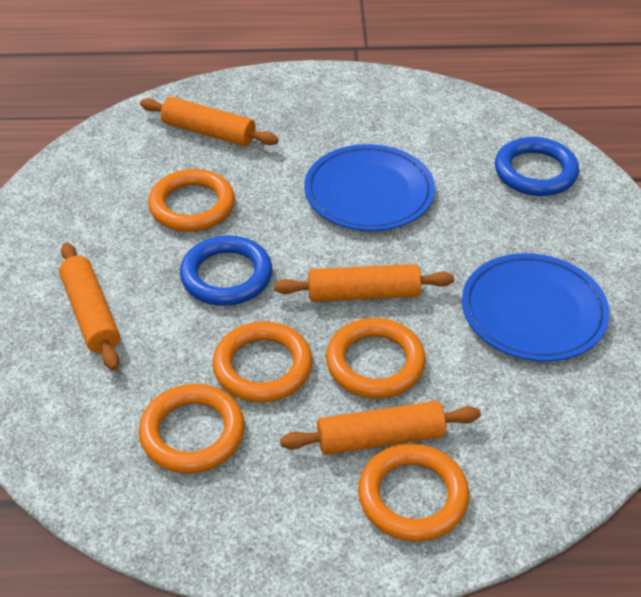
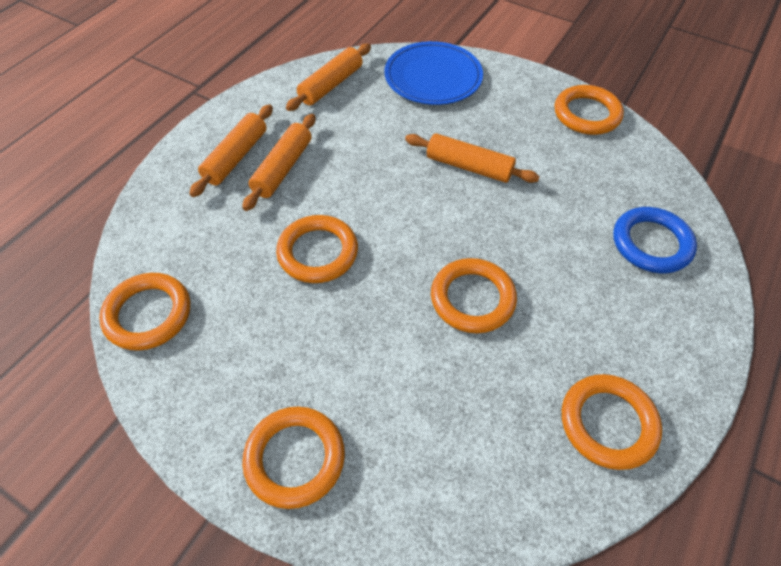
blue plate: [304,144,435,231] [462,253,610,361] = 2 -> [384,41,483,105] = 1
blue ring: [180,235,272,306] [495,137,579,196] = 2 -> [613,207,697,273] = 1
orange ring: [139,384,245,473] [148,169,235,232] [212,321,313,402] [326,318,426,399] [358,443,469,542] = 5 -> [99,273,190,351] [242,407,345,509] [276,215,358,283] [431,258,517,333] [555,85,624,135] [562,374,662,470] = 6

